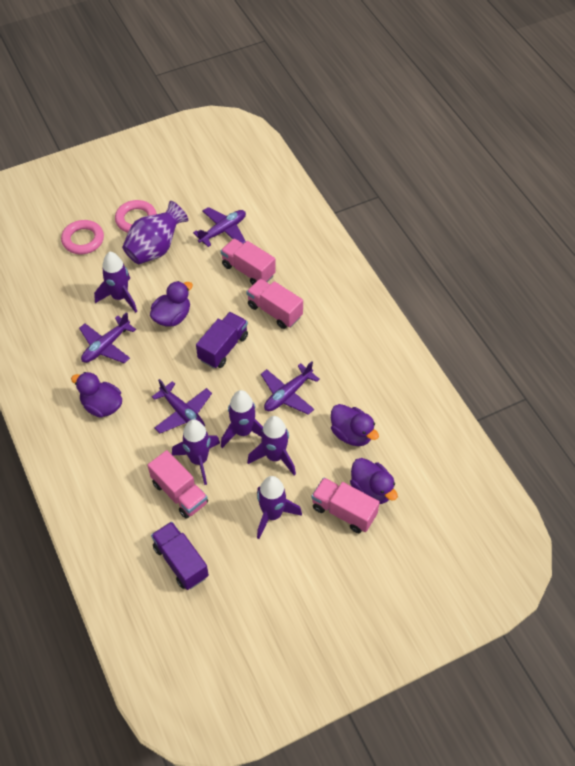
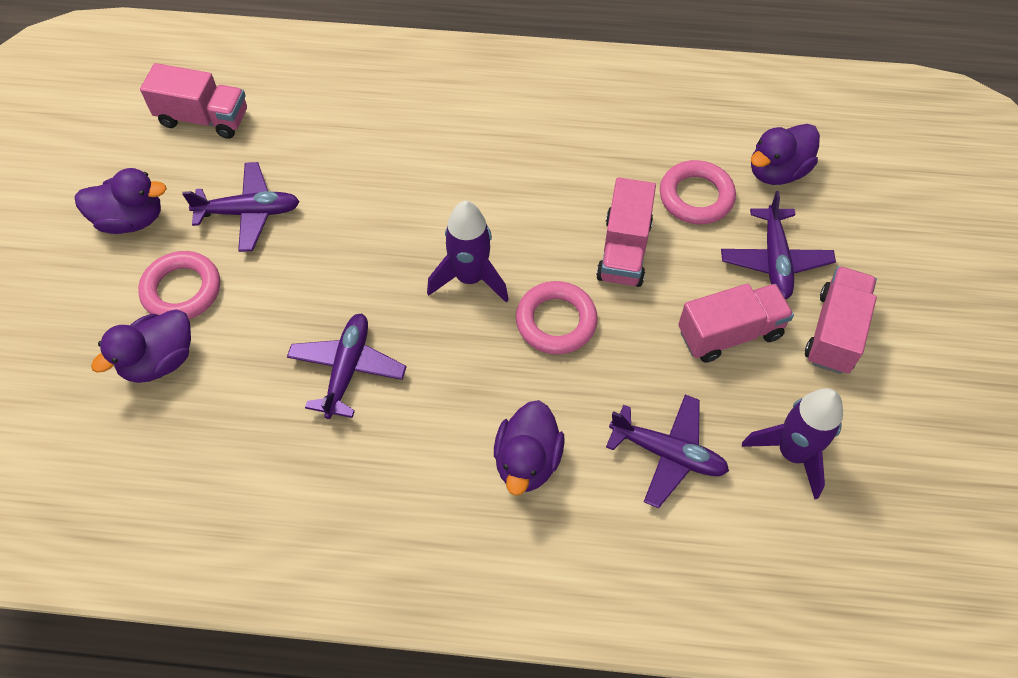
pink ring: [61,220,104,254] [115,200,157,233] = 2 -> [138,251,220,319] [516,281,598,354] [660,160,736,224] = 3
purple rocket: [94,252,137,313] [172,419,220,485] [221,390,263,448] [247,416,296,475] [257,476,302,539] = 5 -> [427,201,509,302] [742,388,843,500] = 2
purple truck: [151,522,209,590] [196,312,248,368] = 2 -> none = 0
purple vase: [122,201,188,264] = 1 -> none = 0

